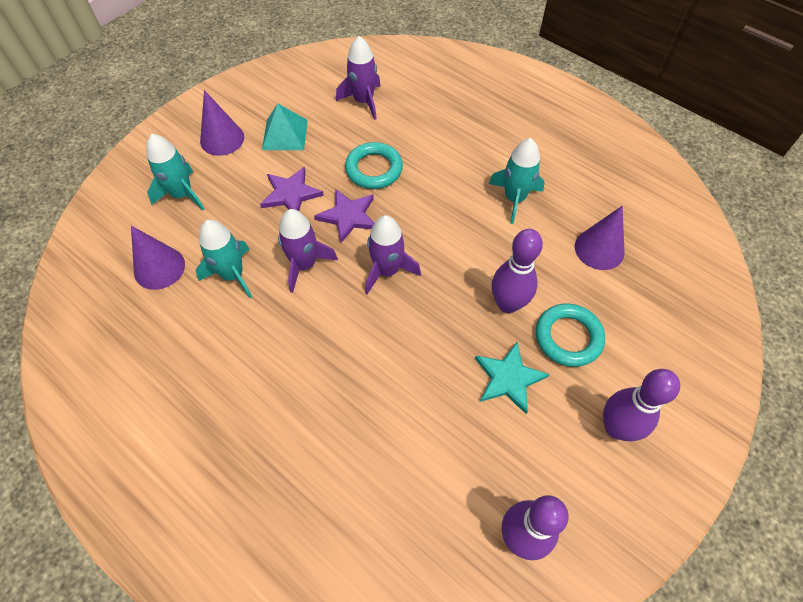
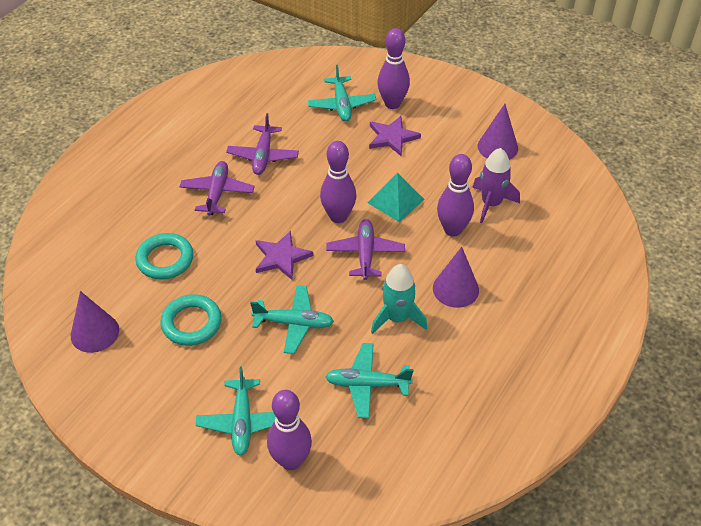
purple bowling pin: [492,229,543,313] [502,495,569,560] [603,369,680,441] = 3 -> [267,390,312,470] [320,141,356,223] [377,28,410,109] [437,154,474,237] = 4
purple plane: none = 0 -> [180,161,255,216] [226,113,299,175] [326,219,405,280] = 3
purple rocket: [278,209,338,293] [336,36,380,120] [365,215,421,295] = 3 -> [472,148,520,223] = 1
turquoise plane: none = 0 -> [196,366,276,456] [250,286,334,354] [308,65,376,121] [325,343,413,418] = 4
turquoise rocket: [146,134,204,211] [196,220,252,298] [489,138,545,224] = 3 -> [371,264,427,334] = 1
turquoise star: [475,342,549,414] = 1 -> none = 0

